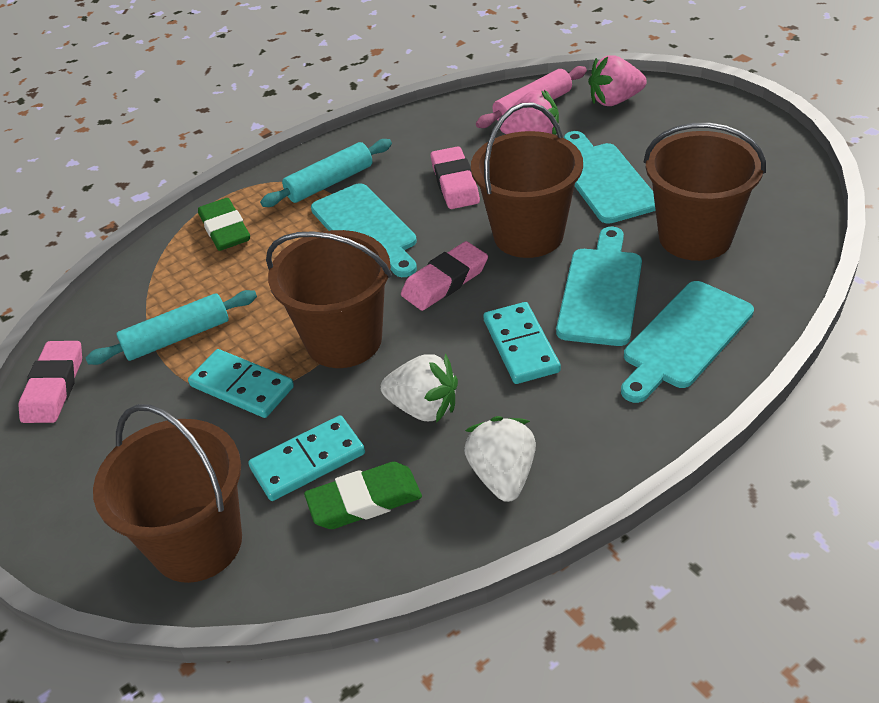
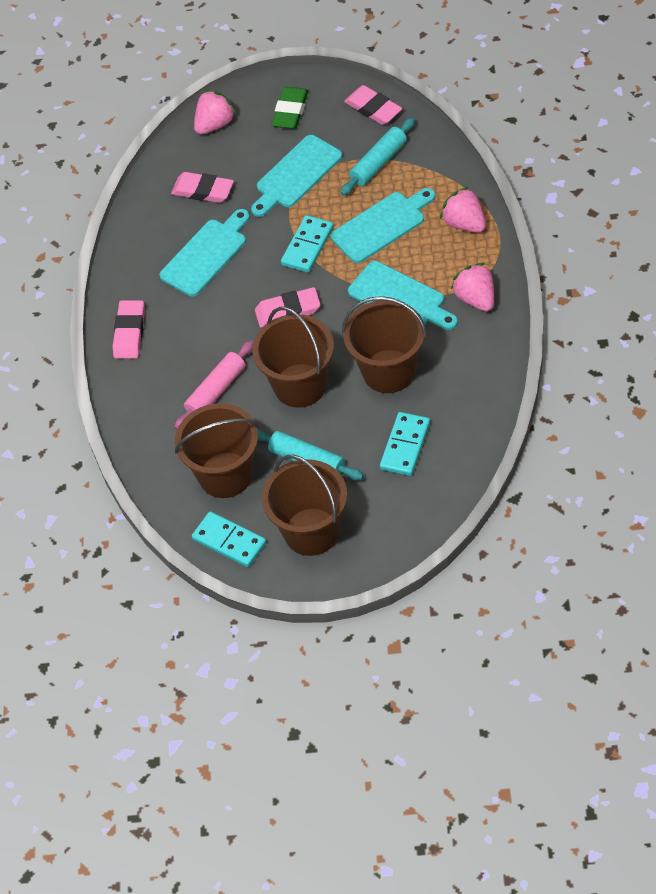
green eraser: [198,198,250,251] [304,462,422,529] = 2 -> [271,86,308,129] = 1
pink eraser: [18,341,82,423] [401,241,488,311] [431,146,480,209] = 3 -> [113,300,145,358] [171,172,234,203] [255,287,320,327] [344,85,402,125] = 4
pink strawberry: [500,90,559,135] [588,55,647,106] = 2 -> [194,89,237,134] [440,187,486,233] [451,263,494,311] = 3
white strawberry: [380,353,458,423] [464,416,536,502] = 2 -> none = 0

